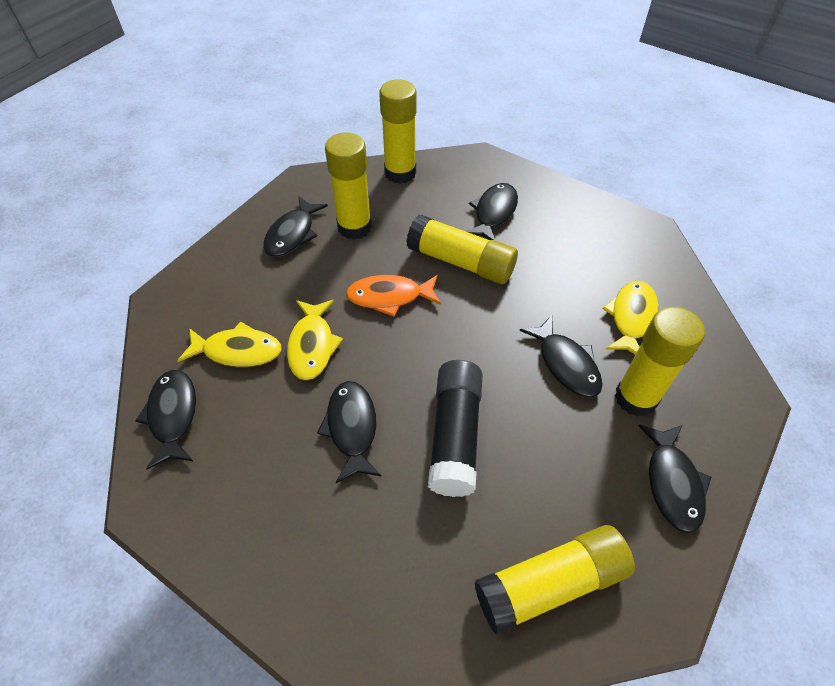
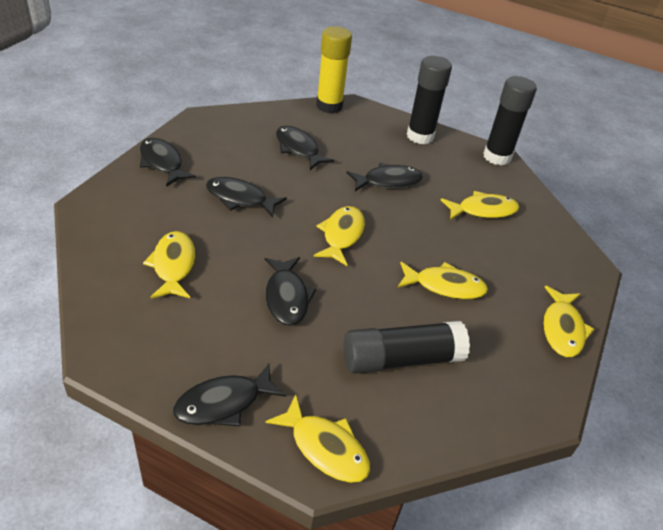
black glue stick: [428,360,483,497] = 1 -> [344,321,470,374] [407,56,452,144] [483,76,537,165] = 3
orange fish: [346,275,441,317] = 1 -> none = 0
yellow fish: [177,322,282,367] [287,300,343,381] [602,281,658,355] = 3 -> [143,231,195,298] [265,395,370,483] [313,206,365,266] [397,262,488,300] [441,191,519,220] [543,286,594,357] = 6
yellow glue stick: [325,132,372,240] [379,79,417,184] [406,215,518,284] [474,525,635,635] [615,307,705,417] = 5 -> [316,26,352,113] = 1

